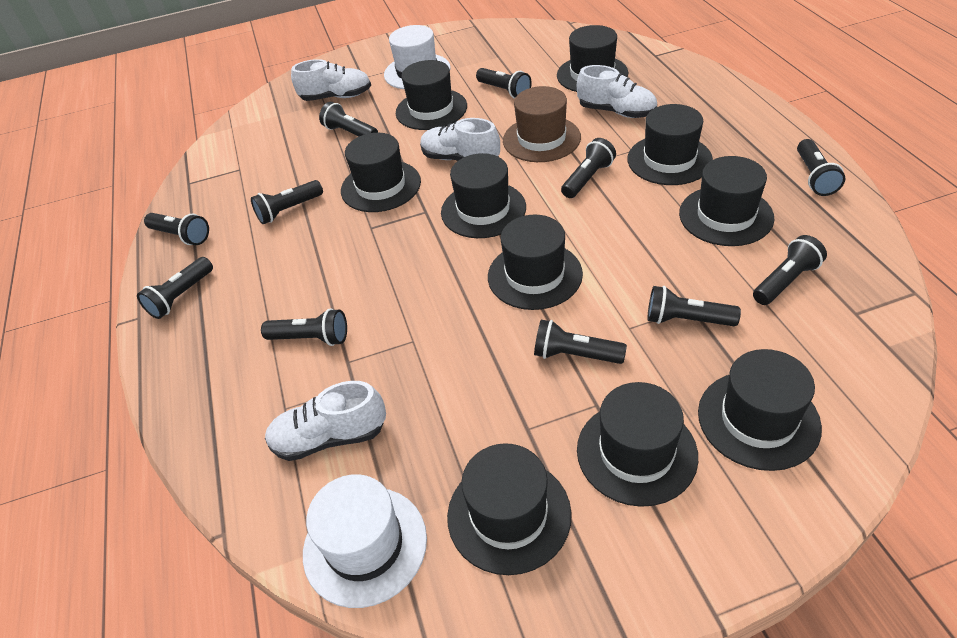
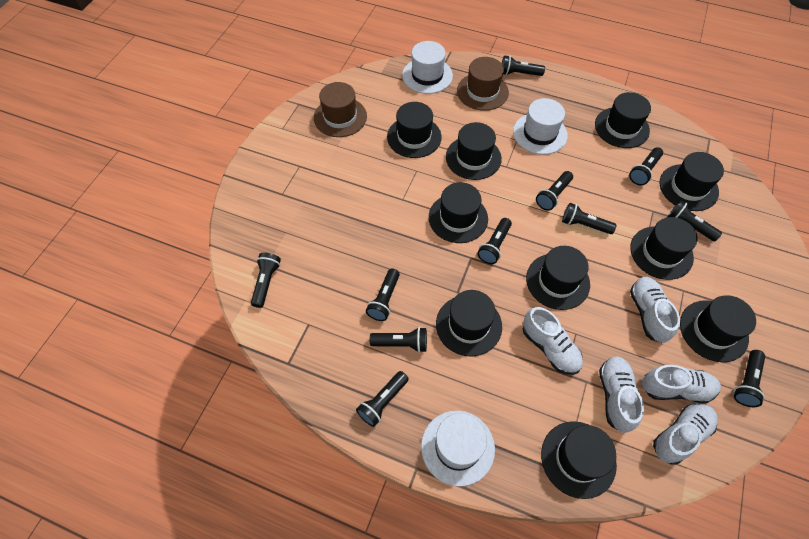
brown hat: [503,86,581,162] = 1 -> [314,82,367,137] [457,57,509,111] = 2
white hat: [303,474,427,608] [384,25,451,89] = 2 -> [402,41,453,94] [421,411,495,487] [513,98,568,155] = 3
white shoe: [265,381,386,461] [291,59,371,101] [420,118,500,161] [577,65,657,118] = 4 -> [523,307,583,375] [599,356,644,433] [630,277,680,343] [642,365,721,404] [653,404,718,464] = 5

